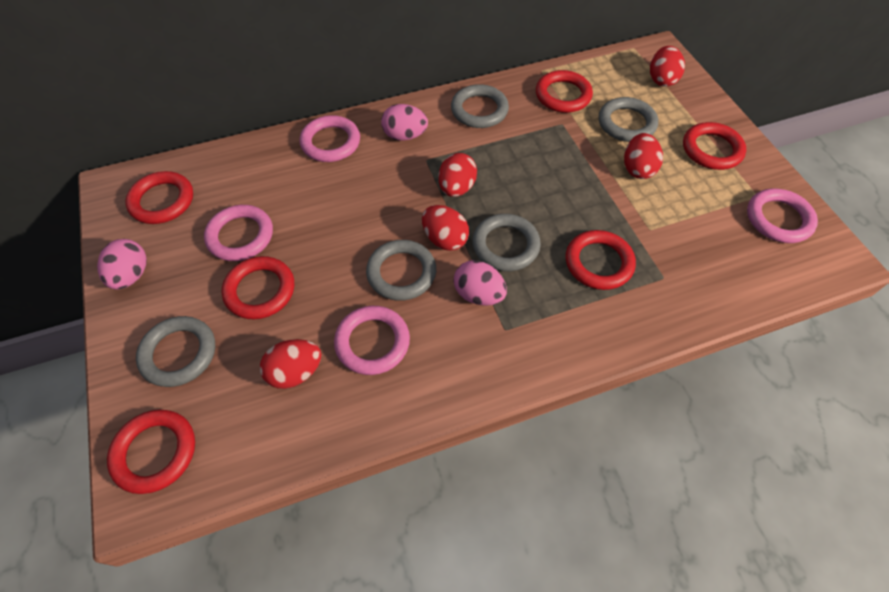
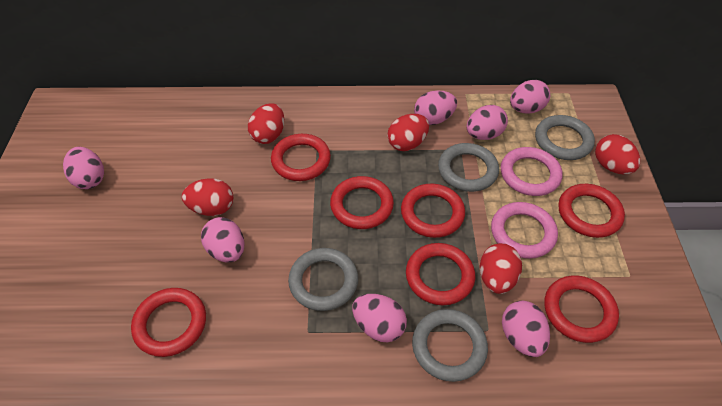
grey ring: [136,316,215,387] [366,240,436,301] [451,84,509,128] [472,214,541,271] [599,97,658,142] = 5 -> [288,248,358,311] [412,309,488,382] [438,143,499,192] [535,115,595,160] = 4
pink egg: [97,239,147,290] [381,104,428,141] [453,260,507,306] = 3 -> [63,147,104,189] [201,217,245,263] [352,294,407,342] [414,90,457,125] [466,105,508,140] [502,301,550,357] [510,80,550,114] = 7
pink ring: [204,205,273,261] [300,115,360,162] [334,306,410,375] [747,188,818,243] = 4 -> [491,202,558,259] [501,147,562,196] = 2
red ring: [107,410,195,494] [125,171,193,224] [222,256,294,319] [536,70,593,113] [566,230,636,290] [683,122,746,170] = 6 -> [131,288,206,357] [271,134,331,181] [330,176,394,229] [401,184,465,238] [406,243,475,305] [544,275,619,343] [559,184,625,238] = 7

